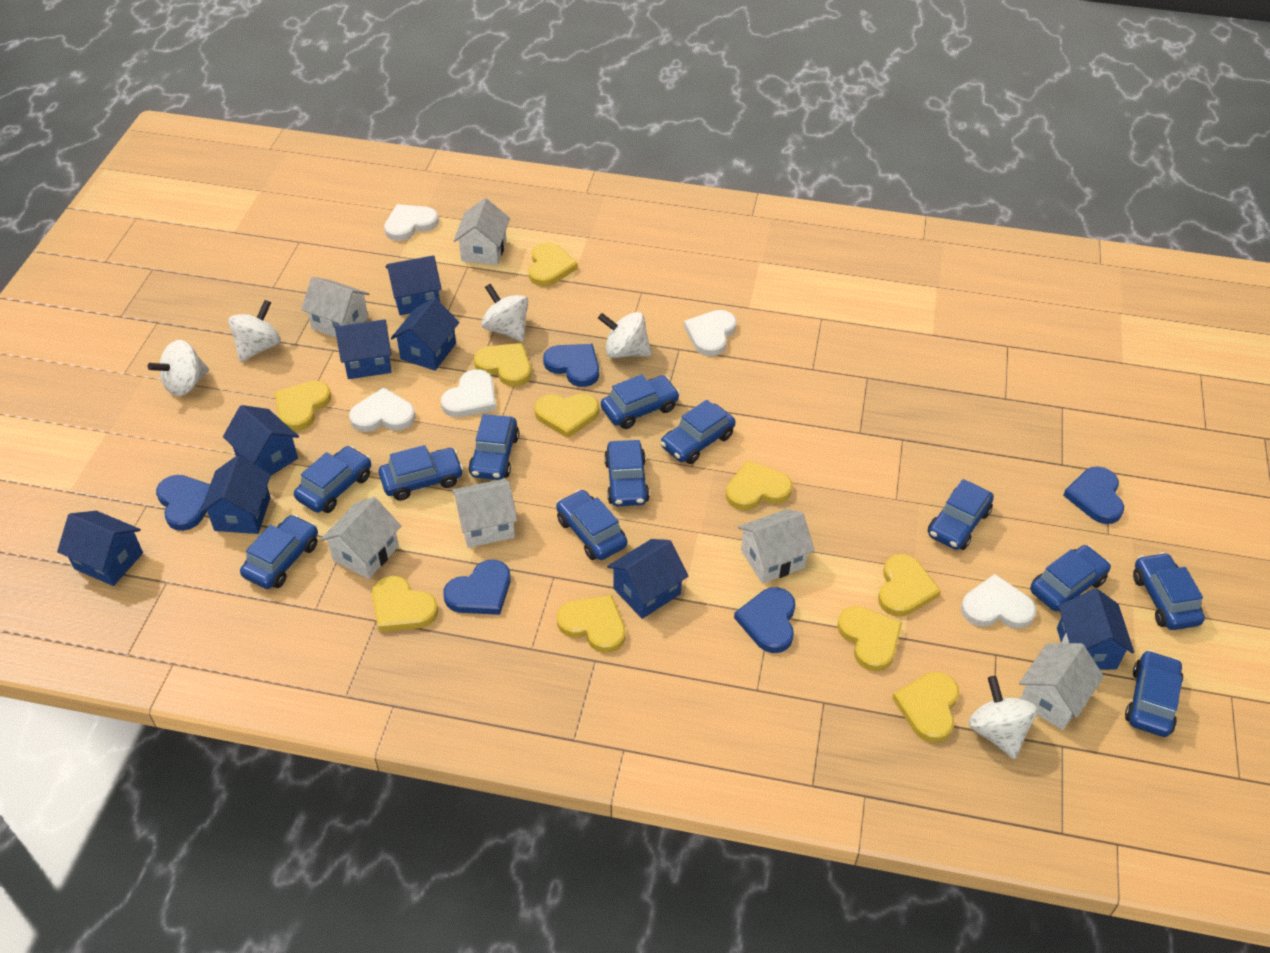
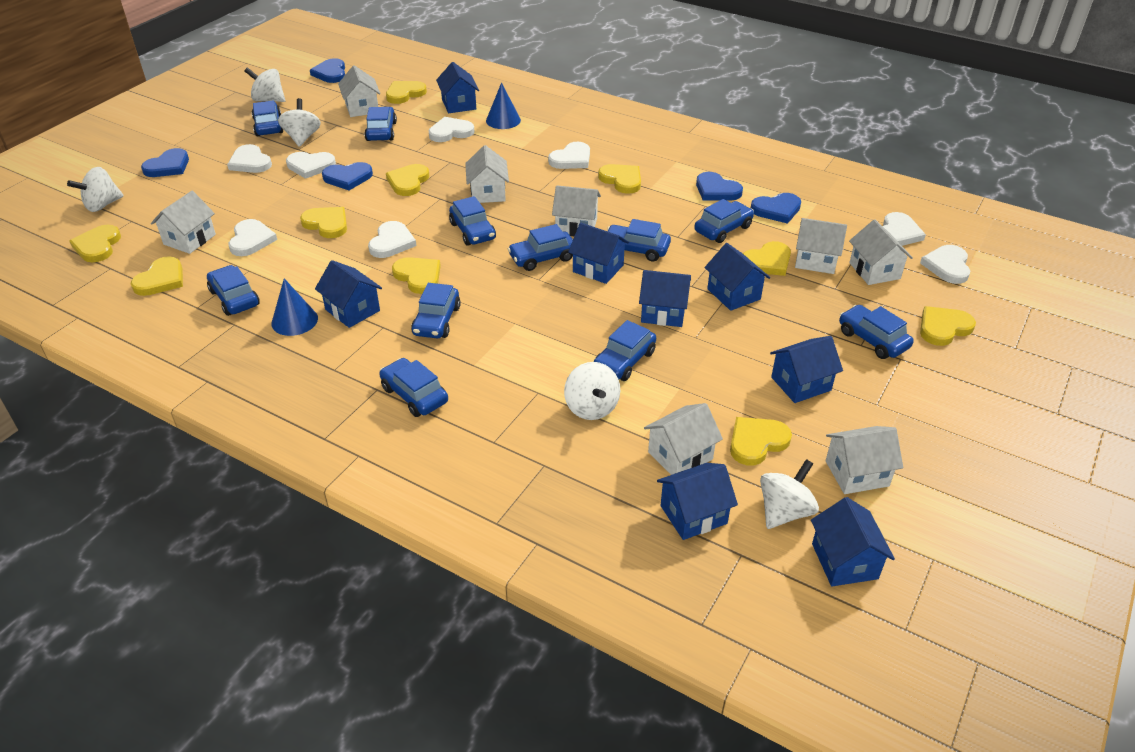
blue car: [240,514,318,589] [294,446,371,513] [379,445,463,501] [468,414,519,480] [556,489,627,560] [601,374,680,429] [604,440,650,506] [660,400,735,464] [928,479,994,550] [1030,545,1111,611] [1125,650,1183,737] [1133,552,1205,630] = 12 -> [207,265,260,316] [252,101,283,136] [364,107,397,141] [379,358,448,417] [411,283,461,338] [449,196,496,246] [508,224,573,271] [594,320,656,381] [607,219,671,262] [694,199,754,243] [839,305,914,359] = 11
blue cone: none = 0 -> [271,278,318,336] [486,83,521,129] = 2
white heart: [349,387,416,432] [384,204,439,241] [441,369,496,417] [684,310,737,356] [961,574,1036,629] = 5 -> [227,144,272,173] [229,219,277,256] [286,152,336,179] [368,221,417,258] [428,117,475,142] [548,142,590,169] [883,212,926,246] [920,245,970,284] = 8
white house: [301,277,369,338] [320,497,401,579] [452,479,517,548] [453,198,510,265] [738,509,815,584] [1019,643,1104,730] = 6 -> [151,191,216,254] [338,65,380,117] [465,145,509,203] [552,185,601,236] [644,403,723,475] [795,218,847,274] [825,426,903,494] [849,220,913,285] = 8

